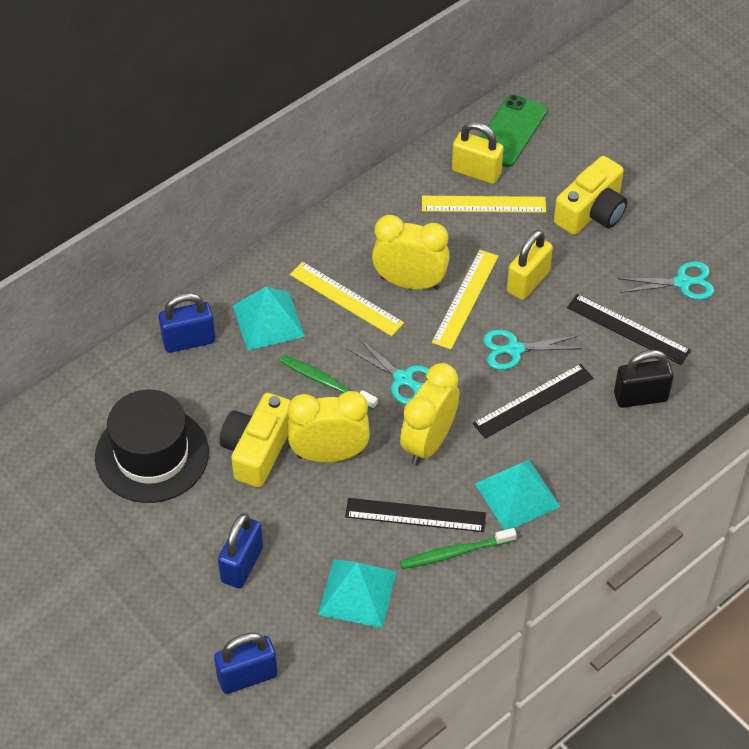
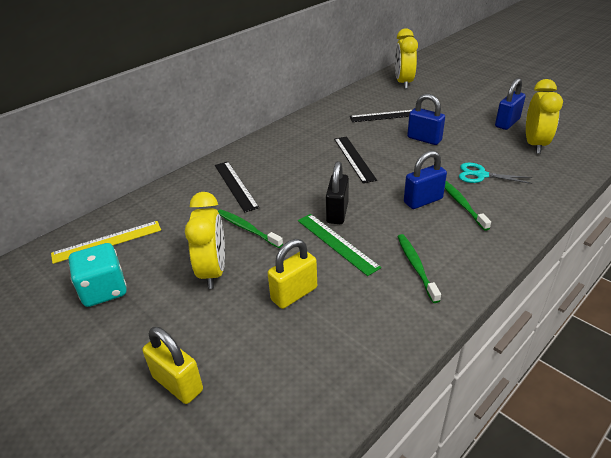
black hat: [95,390,209,503] = 1 -> none = 0
green phone: [481,94,547,167] = 1 -> none = 0
green ruler: none = 0 -> [298,214,381,276] = 1
green toothbrush: [280,355,378,410] [400,528,517,569] = 2 -> [218,209,283,248] [397,234,441,303] [445,181,491,231] = 3
turquoise dice: none = 0 -> [69,243,127,307] = 1
turquoise pyramid: [233,287,305,351] [318,559,397,628] [475,460,561,530] = 3 -> none = 0
turquoise scissors: [347,338,429,405] [483,330,582,370] [618,262,714,300] = 3 -> [459,163,533,184] = 1
yellow camera: [220,393,291,487] [554,156,628,235] = 2 -> none = 0
yellow ruler: [290,262,404,336] [422,196,546,213] [432,250,498,349] = 3 -> [51,221,161,264] = 1

